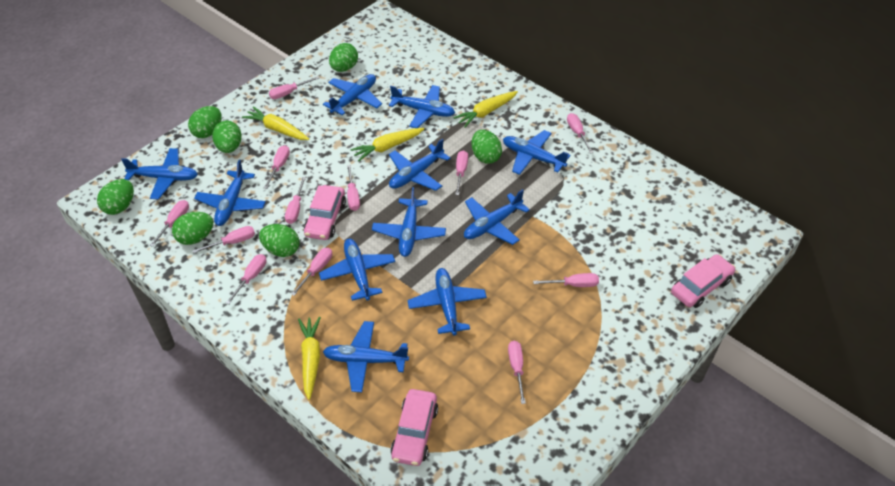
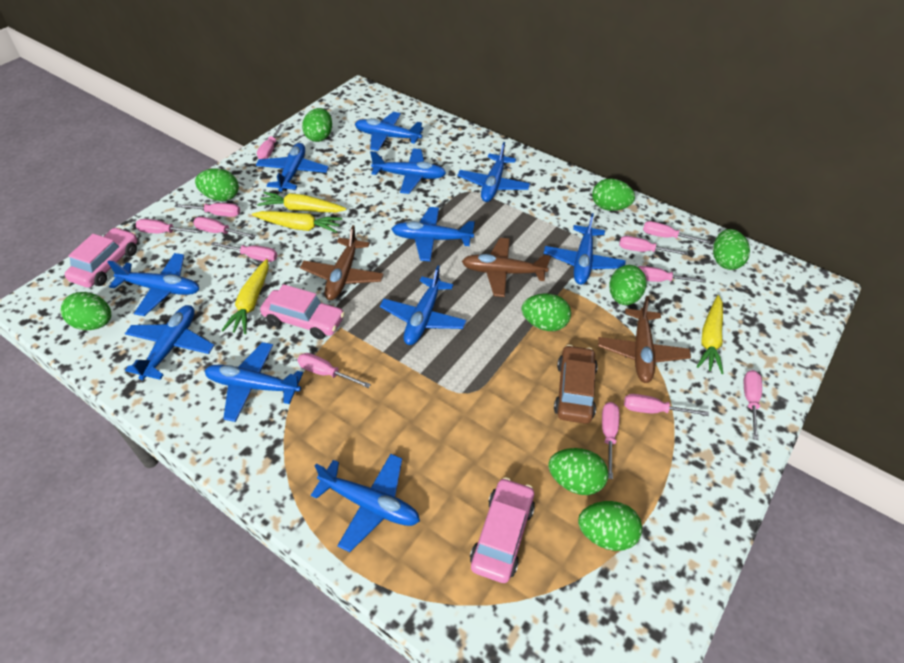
brown car: none = 0 -> [554,345,598,424] = 1
brown plane: none = 0 -> [300,225,384,300] [462,238,551,297] [598,296,691,383] = 3
green egg: [97,179,134,215] [172,212,213,245] [188,106,222,138] [212,121,242,153] [259,224,300,257] [329,43,358,72] [471,130,502,164] = 7 -> [61,292,111,330] [195,169,239,201] [302,108,332,142] [522,294,571,331] [548,448,608,495] [578,501,642,551] [592,178,635,211] [609,265,647,305] [713,229,750,270] = 9

